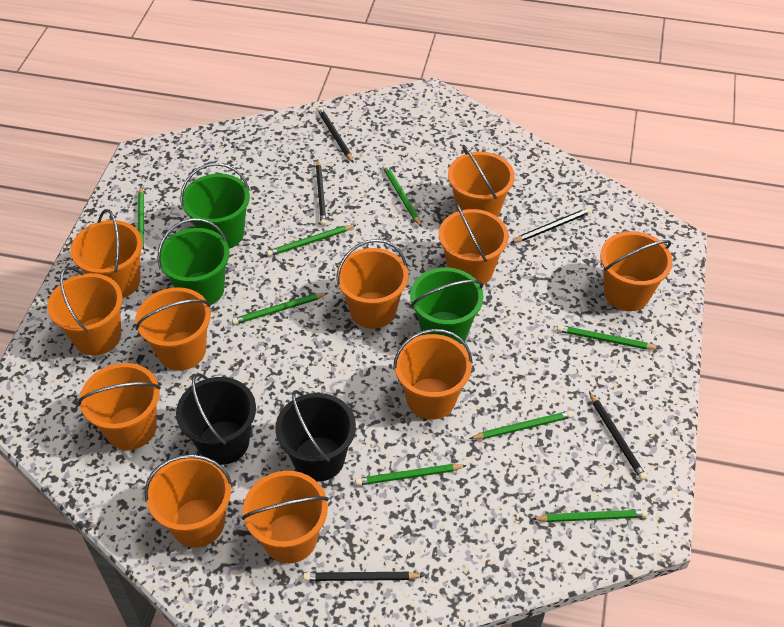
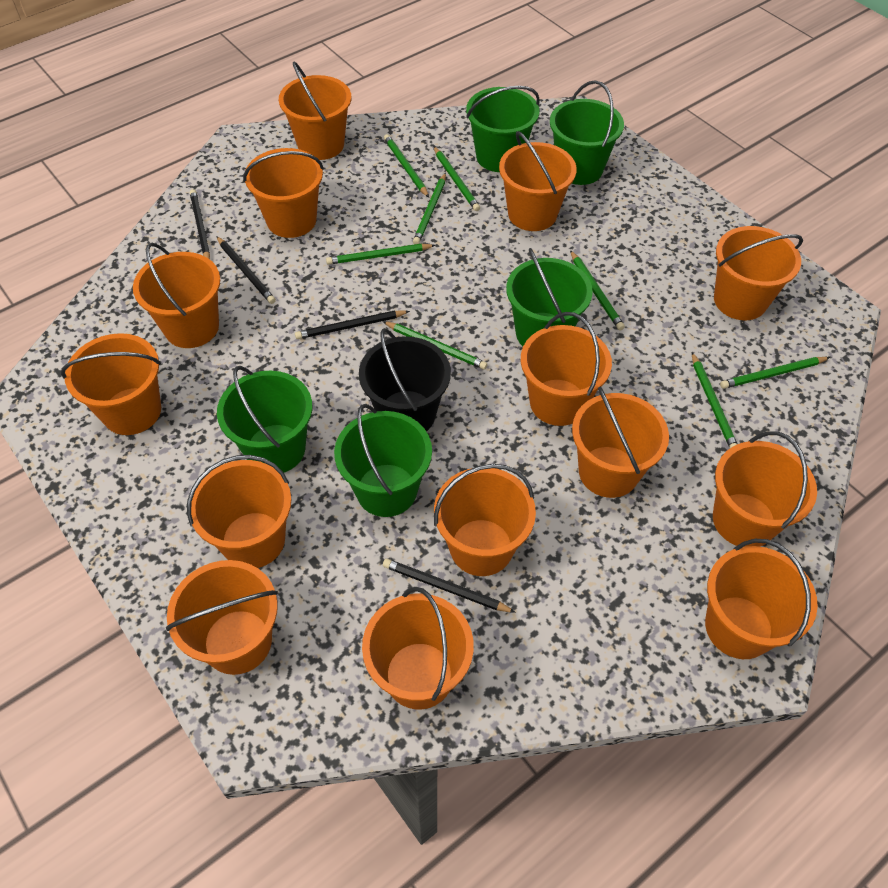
black bucket: [176,373,256,465] [275,390,356,482] = 2 -> [359,329,451,431] = 1
black pencil: [303,572,424,581] [316,160,327,226] [317,107,354,163] [511,208,591,243] [589,392,647,480] = 5 -> [190,189,210,259] [216,236,276,304] [295,310,410,339] [383,559,516,613] = 4
green bucket: [157,218,229,305] [180,163,250,249] [410,268,484,344] = 3 -> [217,366,312,473] [334,404,432,517] [466,86,540,172] [506,248,593,346] [550,80,624,185] = 5
orange bucket: [47,267,123,356] [71,209,142,298] [78,363,161,450] [135,287,211,370] [144,454,232,548] [242,471,329,563] [336,239,408,329] [393,329,473,420] [439,202,509,285] [448,145,515,217] [600,231,673,311] = 11 -> [61,333,161,435] [133,243,220,348] [166,560,278,675] [187,455,291,568] [243,148,324,238] [279,62,351,160] [362,587,474,709] [434,464,536,576] [499,131,577,231] [521,312,612,426] [572,387,669,498] [705,539,818,659] [713,431,817,547] [714,226,803,320] = 14

